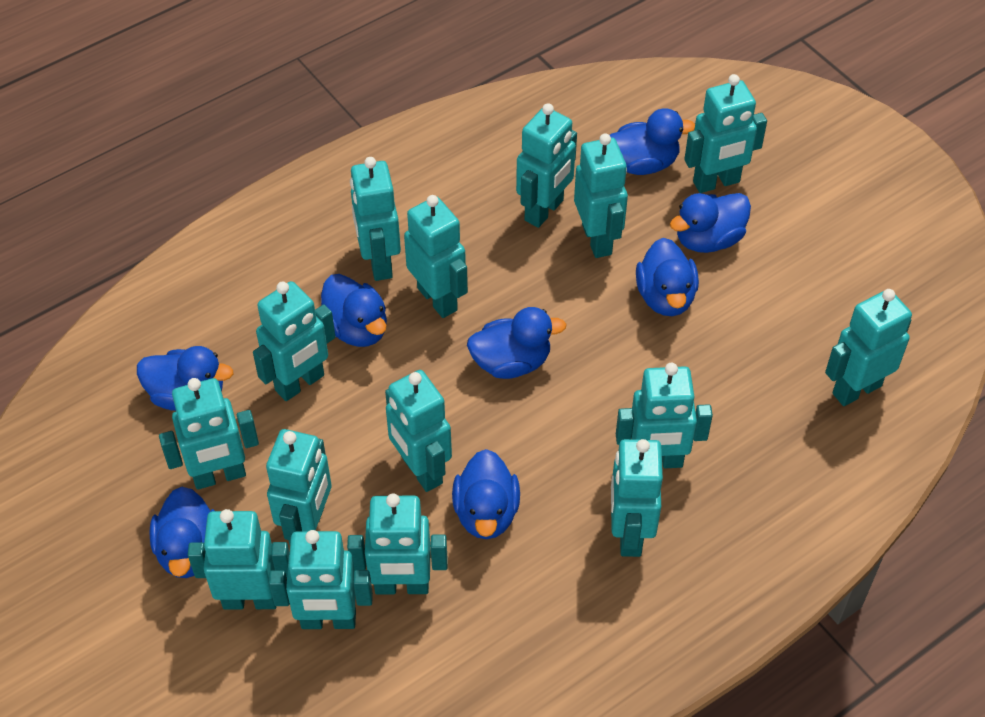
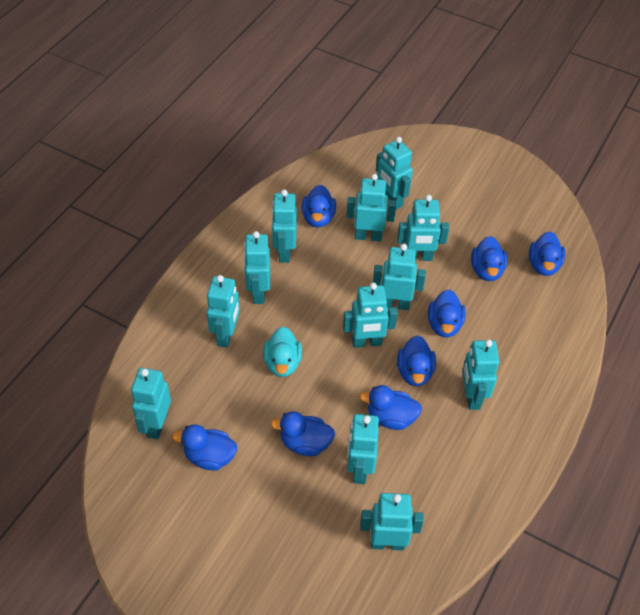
turquoise duck: none = 0 -> [263,327,302,377] = 1
turquoise robot: [159,378,259,490] [188,509,290,610] [253,281,335,401] [266,429,332,545] [269,530,373,629] [347,493,448,595] [350,157,401,281] [385,370,452,492] [404,195,468,318] [516,103,577,228] [574,133,628,258] [611,439,663,557] [616,363,713,468] [684,74,767,193] [825,289,912,406] = 15 -> [131,368,171,439] [207,275,240,348] [244,231,270,304] [272,190,297,263] [343,282,398,348] [346,174,396,242] [347,414,379,484] [360,493,424,550] [373,244,426,310] [376,137,413,209] [397,195,449,261] [462,339,499,410] = 12

